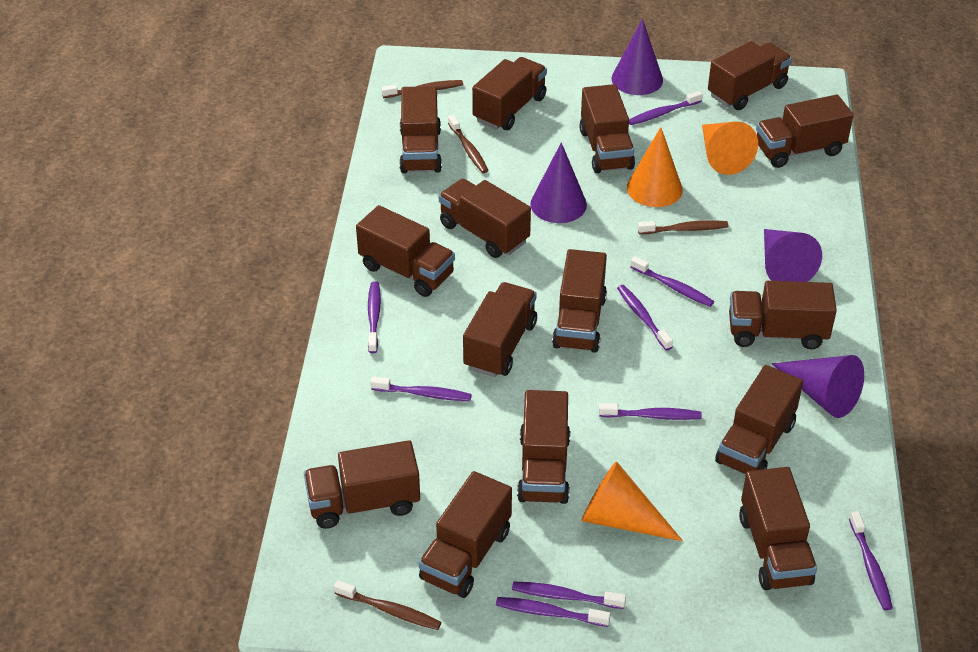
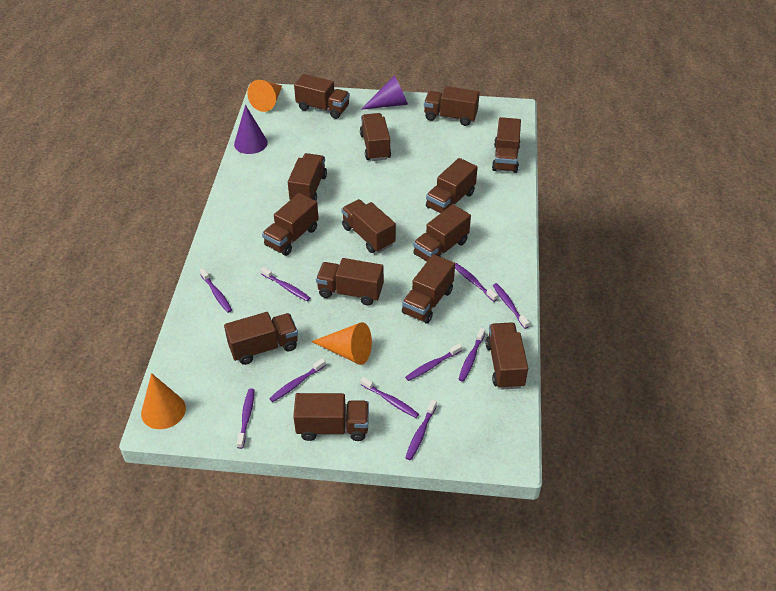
brown toothbrush: [334,580,441,630] [381,80,463,98] [448,115,489,173] [638,220,728,234] = 4 -> none = 0
brown truck: [304,440,420,529] [356,205,455,297] [399,86,442,173] [419,471,512,598] [439,178,531,258] [463,282,537,377] [472,57,547,130] [517,390,570,504] [552,249,607,353] [579,84,635,173] [708,41,792,110] [715,365,803,475] [729,281,837,349] [739,467,817,590] [756,94,853,168] = 15 -> [224,312,298,365] [262,193,319,256] [288,153,327,201] [293,393,369,441] [294,74,350,119] [316,258,384,306] [341,199,396,253] [360,113,391,161] [402,254,455,324] [413,204,471,262] [424,86,480,126] [426,158,478,213] [486,322,528,390] [492,117,521,173] = 14
purple cone: [530,142,587,223] [612,19,663,95] [764,229,822,282] [772,355,864,418] = 4 -> [234,105,268,154] [361,75,408,110] = 2
purple toothbrush: [368,281,381,353] [371,377,472,401] [496,597,611,627] [512,582,626,609] [599,403,702,420] [617,285,673,350] [629,91,703,125] [630,256,714,307] [849,511,893,610] = 9 -> [200,268,232,313] [237,388,254,449] [260,267,310,301] [269,358,326,402] [360,377,419,418] [405,343,462,381] [405,400,437,460] [455,263,498,302] [458,328,485,382] [493,283,529,329] = 10

